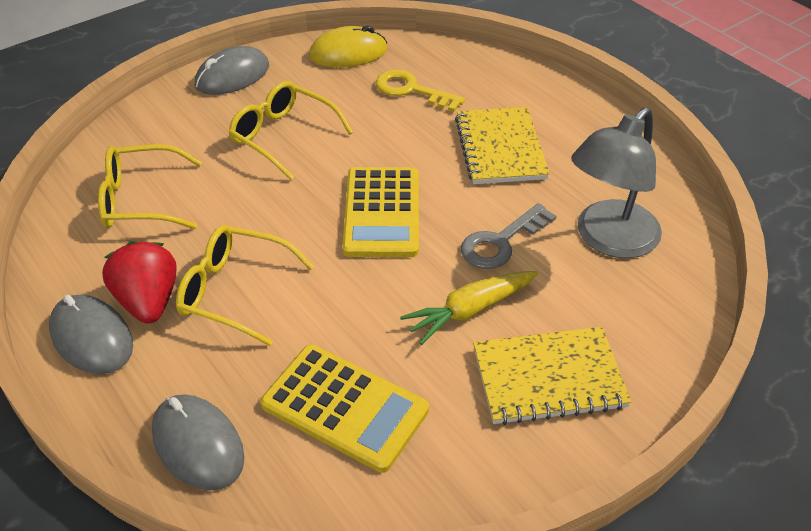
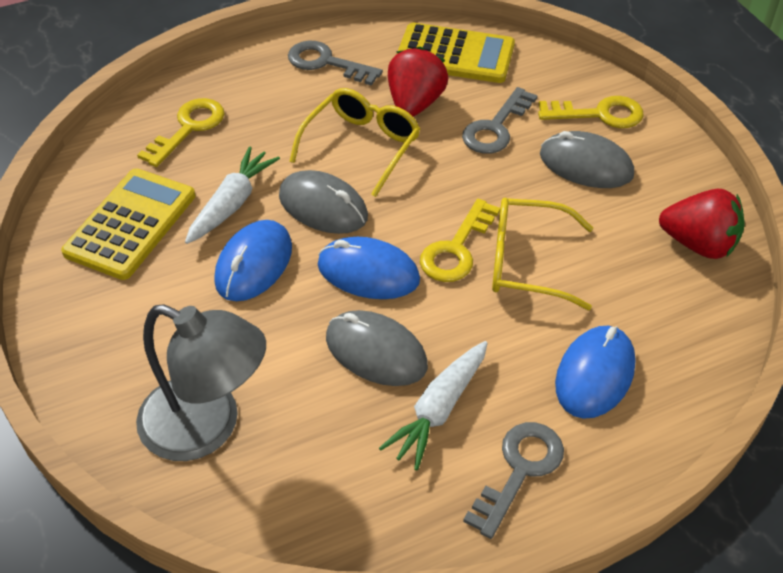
blue mouse: none = 0 -> [214,220,292,301] [318,237,420,299] [555,326,636,419] = 3
grey key: [461,203,556,269] = 1 -> [288,41,383,86] [462,87,538,154] [463,422,564,539] = 3
red strawberry: [102,241,177,324] = 1 -> [388,47,448,117] [659,189,745,259] = 2
white carrot: none = 0 -> [185,146,280,244] [379,341,488,470] = 2
yellow carrot: [400,271,538,345] = 1 -> none = 0
yellow glasses: [98,144,202,229] [176,225,314,346] [228,81,353,180] = 3 -> [289,88,420,197] [492,198,593,310] = 2
yellow key: [376,70,465,112] = 1 -> [137,98,224,167] [420,199,500,282] [538,96,643,128] = 3
yellow mouse: [309,26,387,68] = 1 -> none = 0
yellow notebook: [455,107,550,184] [473,327,631,425] = 2 -> none = 0

